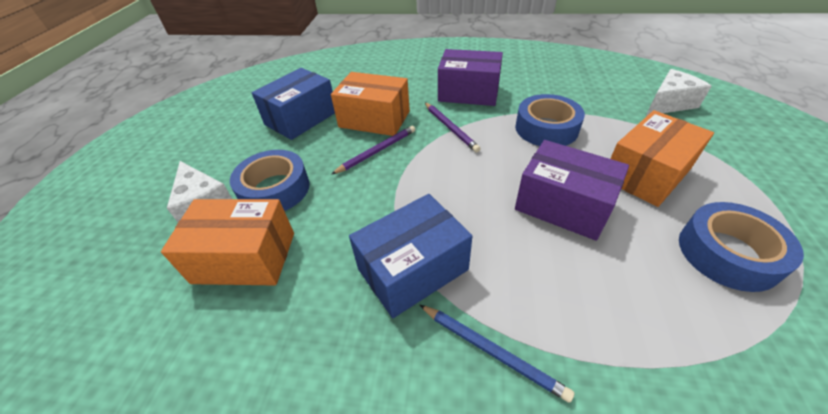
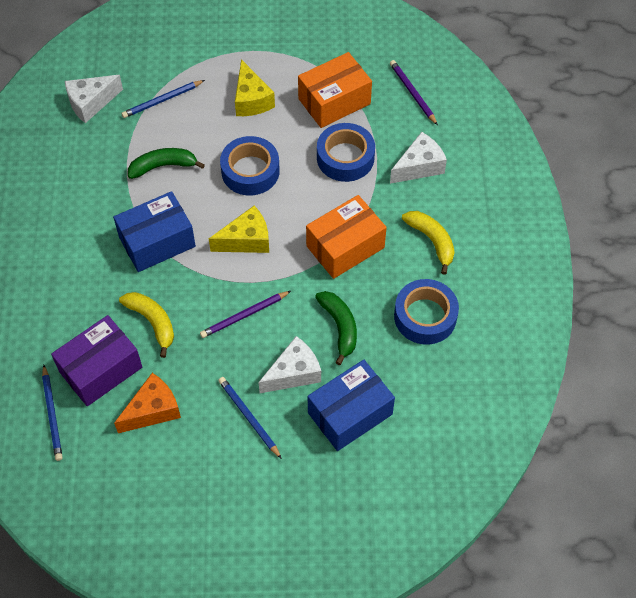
blue pencil: [420,305,574,403] = 1 -> [42,365,63,461] [121,80,205,118] [218,377,282,459] = 3
green banana: none = 0 -> [128,148,205,179] [315,291,357,365] = 2
orange box: [161,199,294,285] [331,72,410,136] [610,110,714,207] = 3 -> [298,52,372,128] [306,195,387,279] = 2
orange cheese: none = 0 -> [114,373,181,433] = 1
purple box: [438,49,503,106] [515,140,629,241] = 2 -> [51,315,142,406] = 1
white cheese: [167,161,232,222] [646,69,712,116] = 2 -> [65,75,123,123] [258,336,321,393] [390,132,447,184] = 3
yellow banana: none = 0 -> [119,292,174,358] [402,211,455,275] = 2
yellow cheese: none = 0 -> [209,206,269,253] [235,59,275,116] = 2

